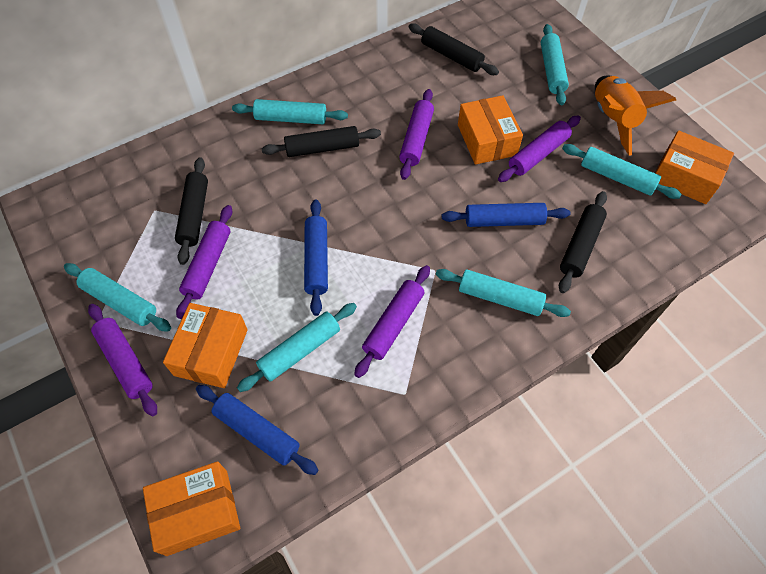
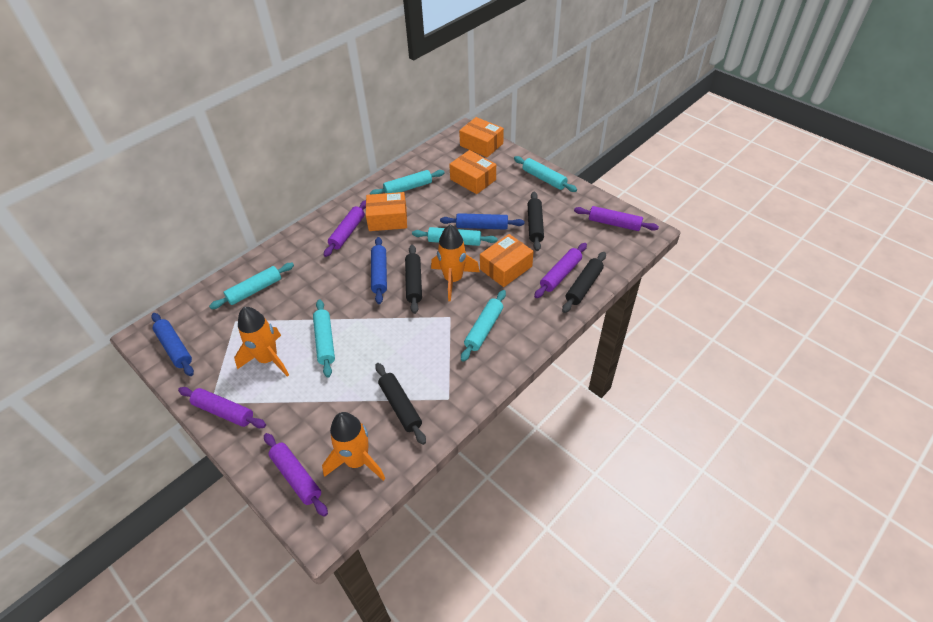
orange rocket: [595,76,676,156] = 1 -> [234,307,289,377] [322,412,385,481] [431,225,480,301] = 3

